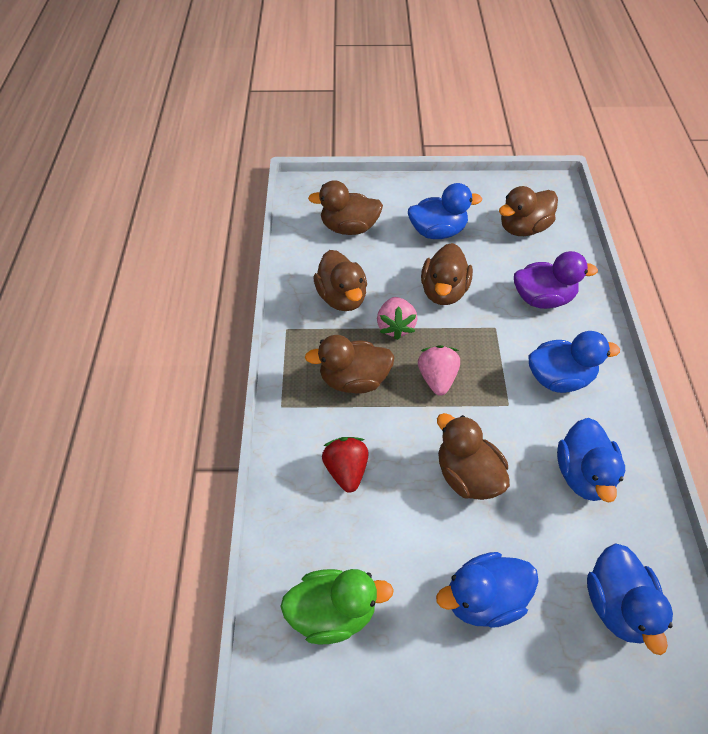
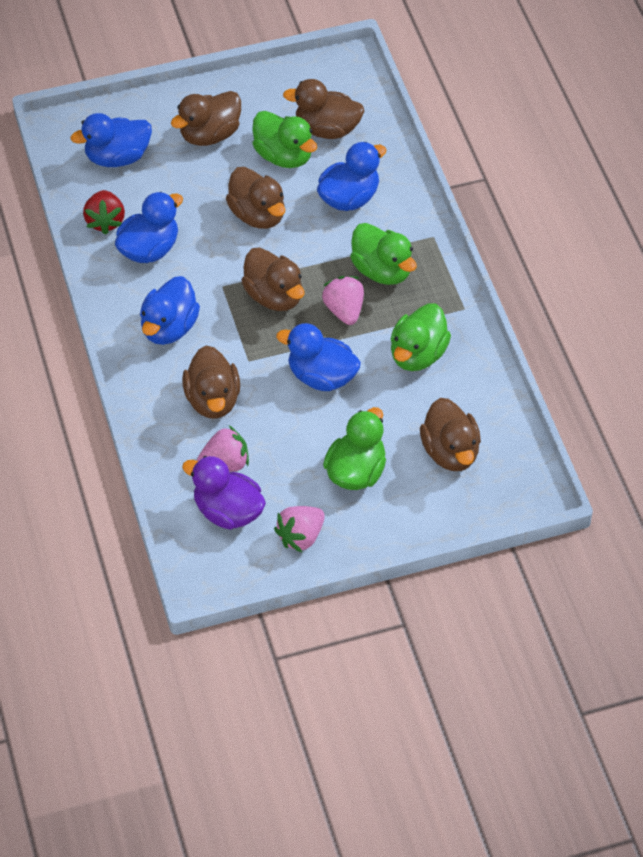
green duck: [280,569,394,645] = 1 -> [252,111,317,168] [323,407,386,490] [350,223,417,285] [391,303,451,371] = 4
pink strawberry: [377,297,417,340] [418,345,460,396] = 2 -> [197,426,249,472] [274,506,325,553] [322,276,364,325] = 3

